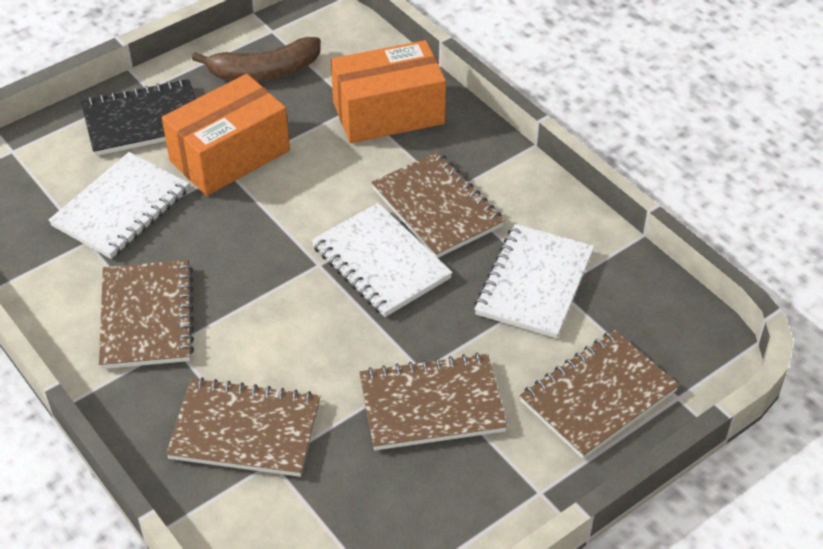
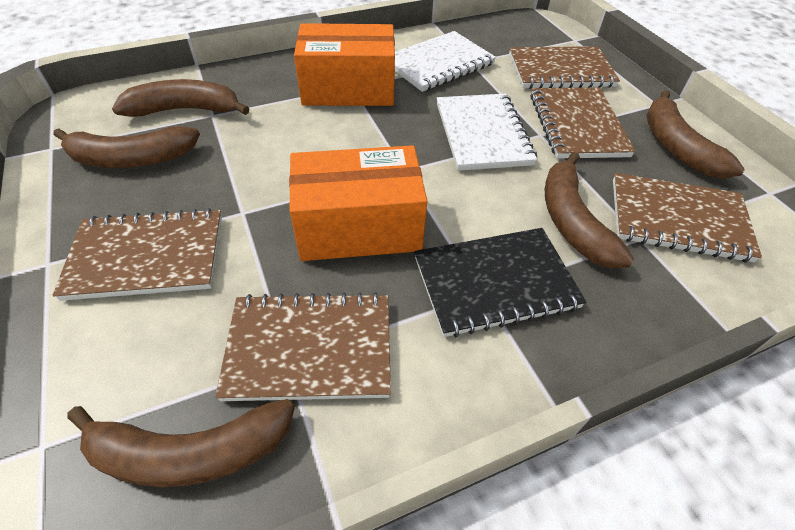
brown banana: [192,37,321,81] = 1 -> [54,126,200,168] [67,399,295,487] [112,79,249,117] [545,152,634,268] [646,90,744,179] = 5
white notebook: [49,152,189,259] [311,203,452,317] [474,224,594,339] = 3 -> [395,31,496,92] [437,94,537,171] = 2

